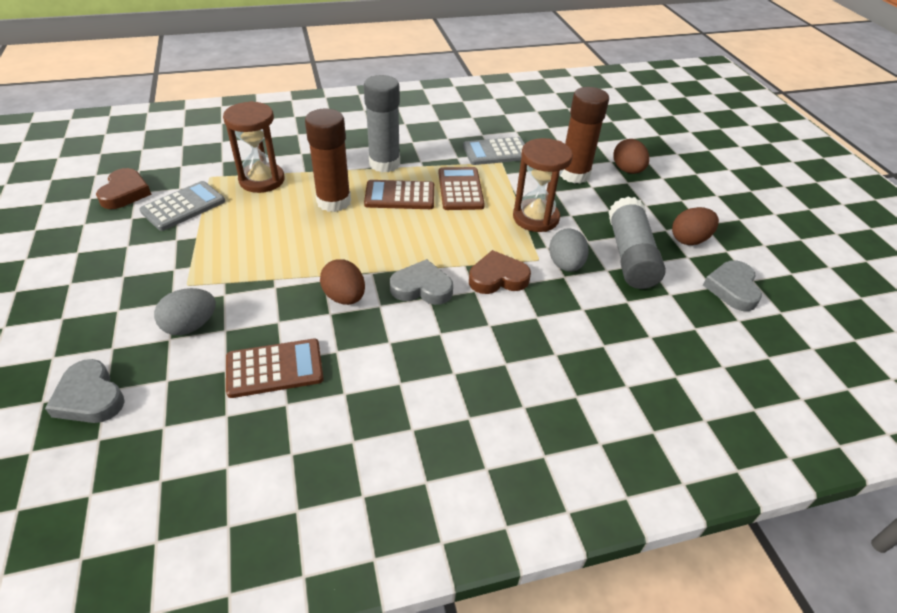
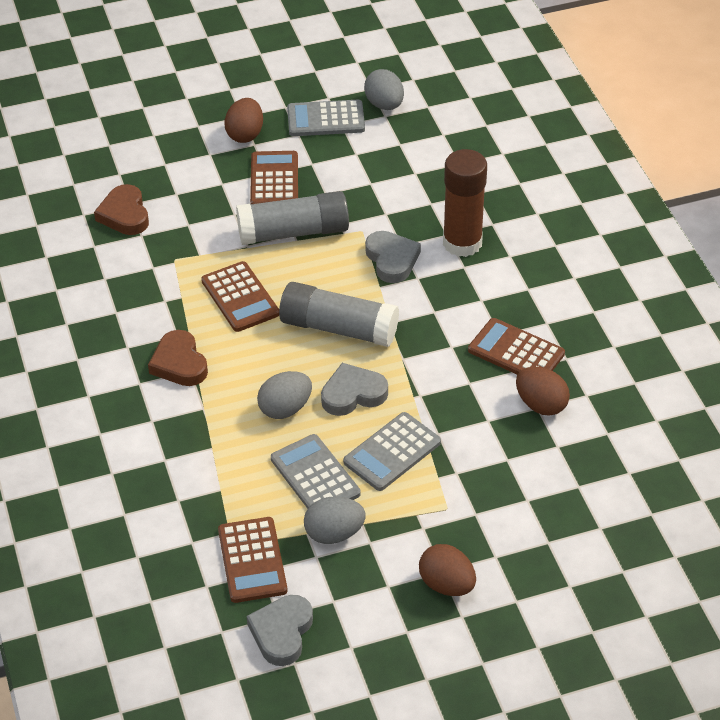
brown calculator: [226,339,324,398] [364,180,434,209] [439,167,485,210] = 3 -> [201,261,279,332] [218,517,287,603] [250,151,298,204] [468,318,565,375] = 4
brown glue stick: [305,108,351,212] [560,87,609,184] = 2 -> [443,149,487,257] = 1
brown hourglass: [223,101,284,193] [513,138,573,232] = 2 -> none = 0
grey calculator: [139,181,225,231] [463,137,525,165] = 2 -> [271,434,361,509] [287,100,365,136] [343,412,441,491] = 3
grey egg: [154,288,216,335] [549,228,589,272] = 2 -> [257,371,312,419] [304,496,366,544] [364,69,404,110] = 3

